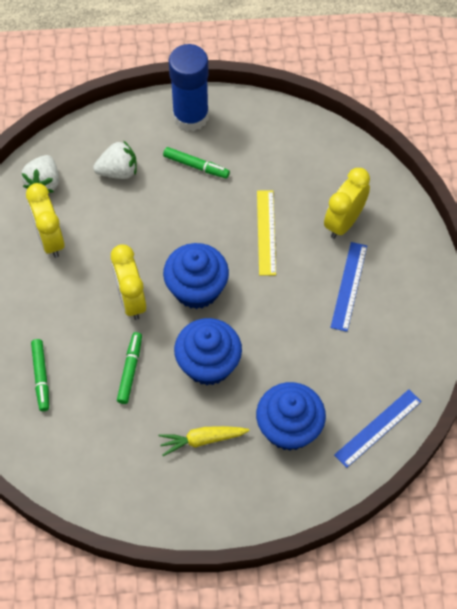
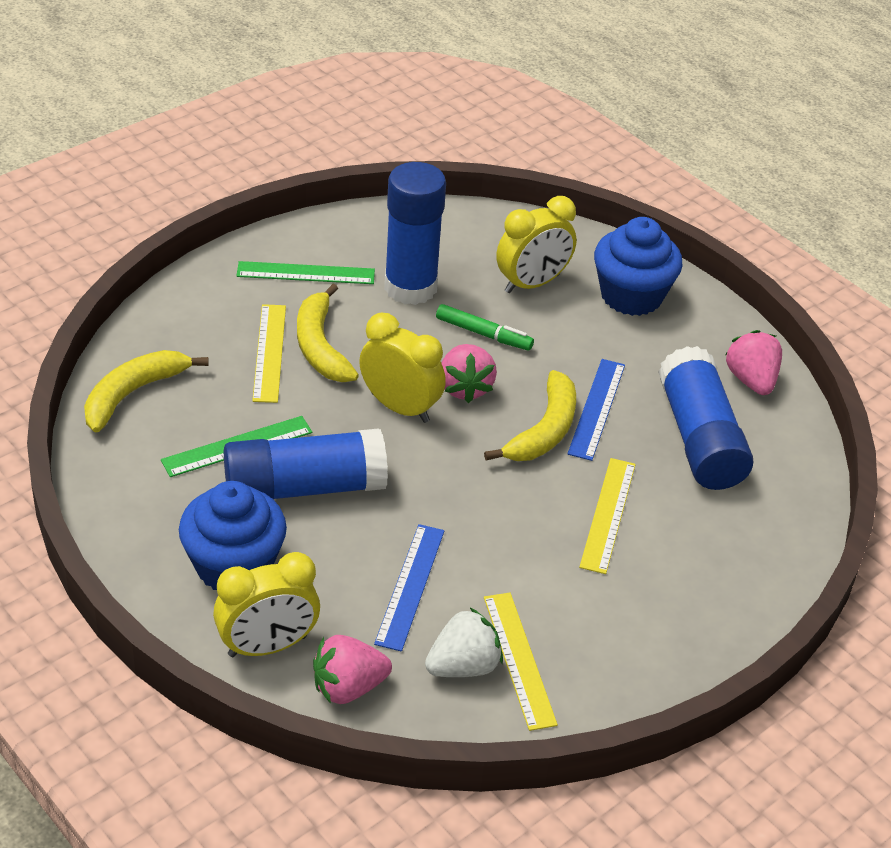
blue cupcake: [163,243,229,309] [174,318,242,385] [256,382,326,451] = 3 -> [179,481,287,590] [594,217,682,316] = 2
blue glue stick: [169,44,209,131] = 1 -> [224,428,388,500] [384,162,446,305] [658,346,753,490] = 3
green marker: [31,339,49,411] [117,332,142,404] [163,147,230,178] = 3 -> [436,304,534,351] = 1
green ruler: none = 0 -> [161,416,312,477] [236,261,375,284] = 2
pink strawberry: none = 0 -> [313,635,392,704] [441,344,497,403] [725,330,782,395] = 3
white strawberry: [21,155,59,193] [93,141,137,179] = 2 -> [425,608,503,677] = 1
yellow banana: none = 0 -> [84,350,209,432] [297,284,359,382] [484,370,576,461] = 3
yellow carrot: [158,426,250,456] = 1 -> none = 0
yellow ruler: [257,190,276,276] = 1 -> [252,304,286,403] [484,593,558,731] [579,458,636,574] = 3

